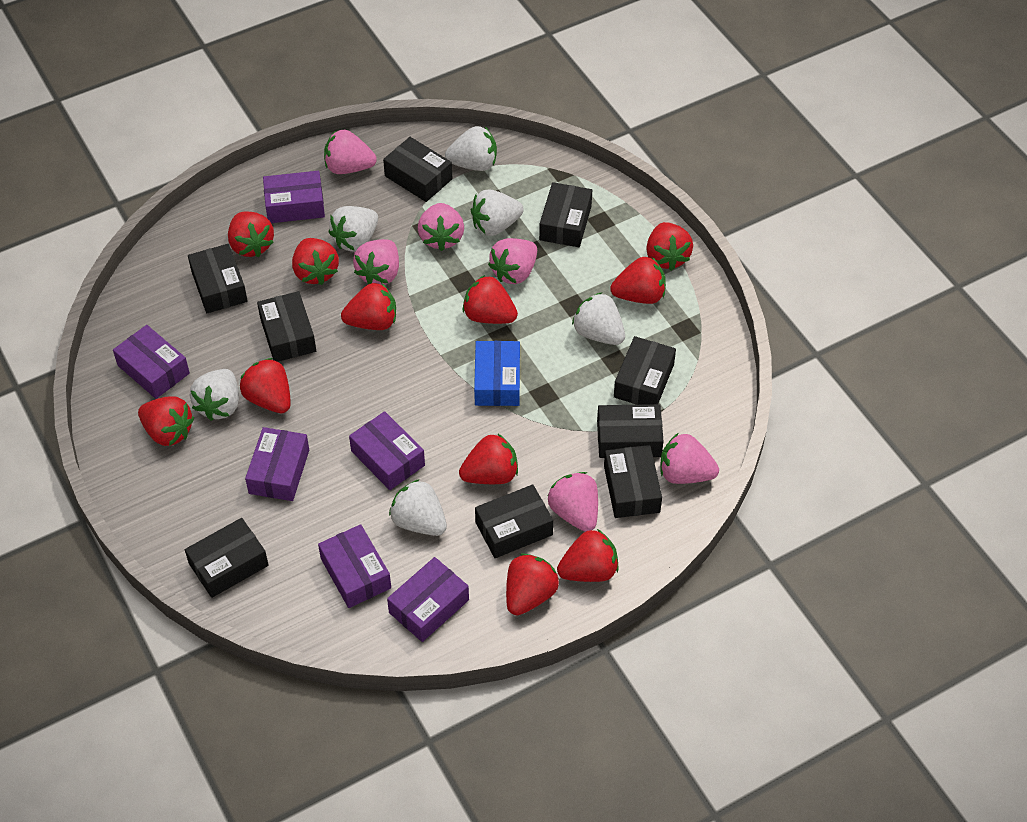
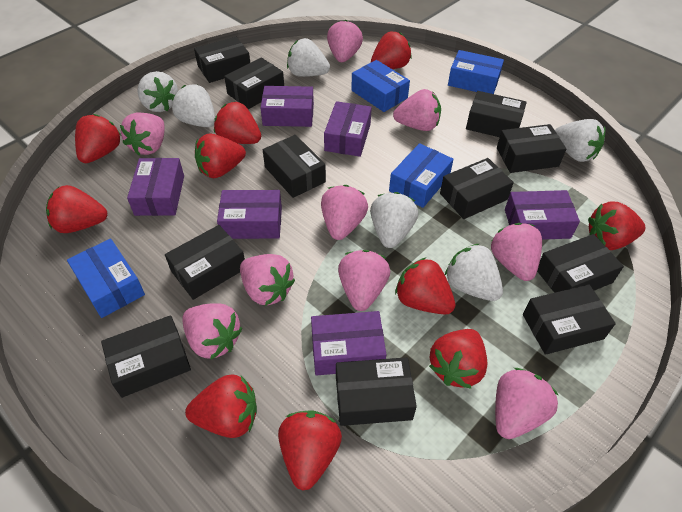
black box: [185,518,269,598] [188,244,248,313] [257,291,316,362] [383,137,452,202] [475,485,553,558] [539,182,592,247] [597,404,664,458] [604,445,662,518] [614,336,676,405] = 9 -> [101,315,191,398] [165,225,245,300] [194,37,250,83] [224,57,284,109] [263,135,326,198] [336,357,417,426] [440,158,514,219] [466,91,527,137] [497,124,566,173] [523,284,616,355] [537,234,624,293] = 11
blue box: [474,341,520,406] = 1 -> [67,238,145,318] [351,60,410,112] [389,143,454,208] [448,50,504,94] = 4
pink strawberry: [324,130,377,174] [353,239,399,285] [418,203,464,251] [488,238,537,284] [548,472,598,532] [660,433,719,484] = 6 -> [120,113,165,155] [183,304,242,360] [240,254,295,306] [321,185,368,240] [327,20,363,62] [338,250,390,311] [393,89,441,131] [491,223,542,281] [495,368,558,439] = 9
red strawberry: [138,397,194,446] [228,211,274,257] [240,358,291,413] [292,238,339,285] [341,283,396,330] [459,433,518,484] [463,275,518,324] [506,553,559,615] [557,529,619,582] [610,257,666,304] [646,222,693,271] = 11 -> [46,185,107,233] [75,114,121,163] [185,374,257,438] [195,133,246,178] [214,102,261,144] [278,410,342,490] [371,32,412,69] [395,258,456,314] [429,329,488,389] [588,202,646,250] = 10

